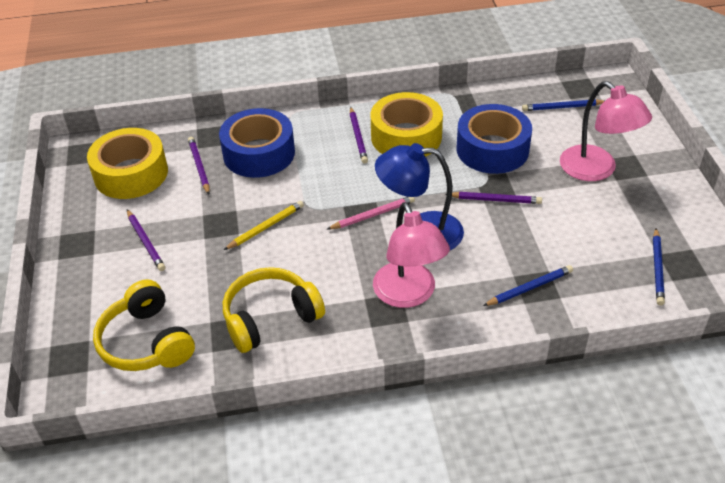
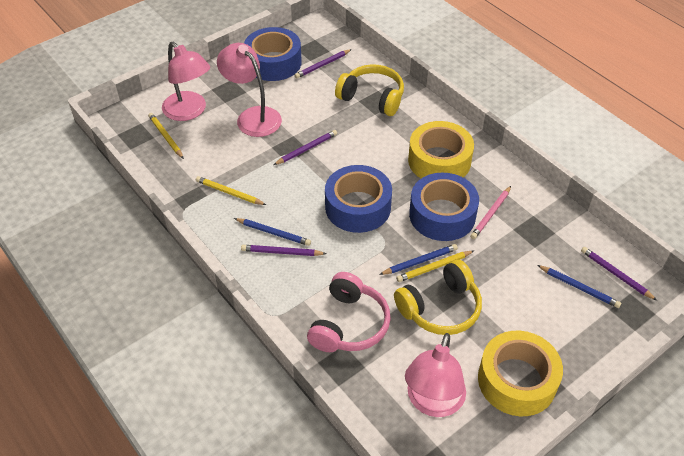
blue lamp: [375,143,464,250] = 1 -> none = 0
blue tape: [219,108,295,178] [457,104,532,174] = 2 -> [244,27,302,81] [325,165,392,233] [409,173,479,241] = 3
pink headphones: none = 0 -> [307,272,391,352] = 1
pink lamp: [373,202,450,308] [560,81,652,181] = 2 -> [162,42,210,121] [217,43,282,137] [405,333,466,417] = 3
yellow pencil: [224,201,304,250] = 1 -> [148,113,184,159] [196,176,266,205] [396,251,474,282] = 3

